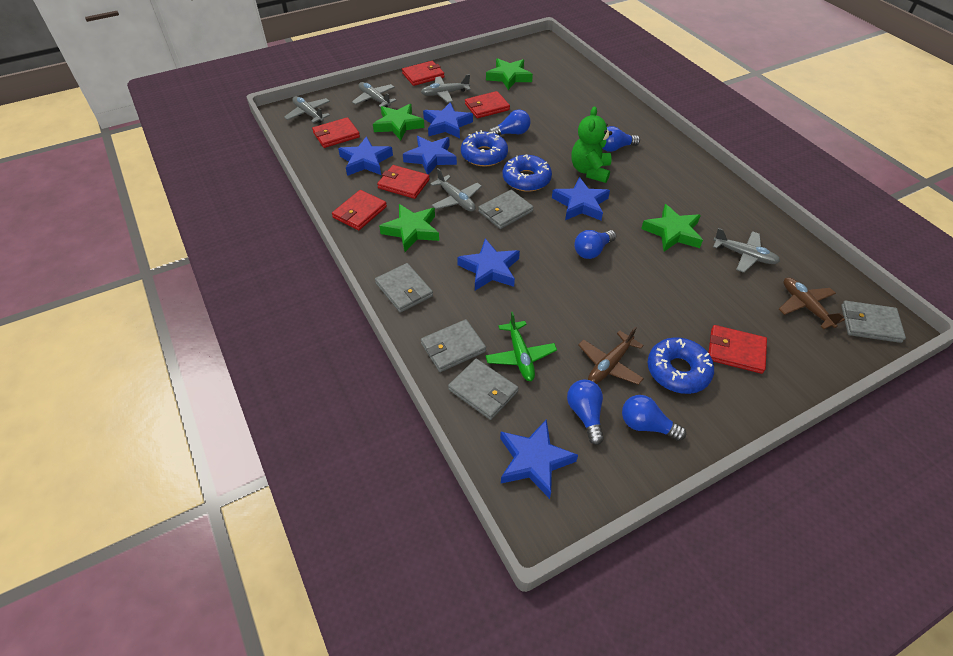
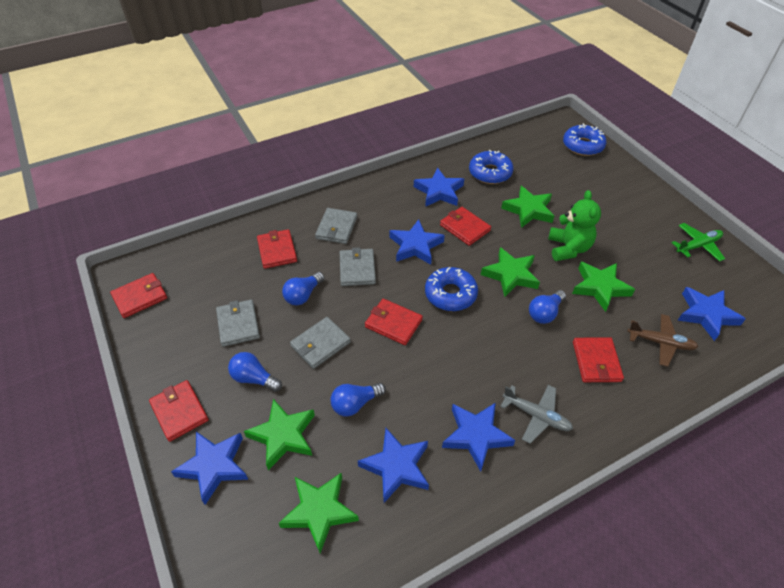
blue light bulb: [488,110,530,135] [567,380,604,445] [574,230,616,259] [602,126,640,152] [622,395,686,441] = 5 -> [228,352,282,392] [282,272,325,305] [331,383,386,416] [529,290,566,324] = 4
brown plane: [578,326,644,385] [779,277,845,329] = 2 -> [627,314,698,367] = 1
green star: [373,104,424,140] [379,204,439,252] [486,58,533,90] [641,204,703,251] = 4 -> [244,399,315,470] [279,472,359,553] [481,247,540,297] [501,186,554,228] [572,262,635,312] = 5
grey plane: [284,96,330,123] [352,82,397,108] [421,74,471,103] [430,168,482,211] [713,228,780,273] = 5 -> [500,385,573,444] = 1
grey wallet: [375,263,433,313] [421,319,486,372] [448,359,518,420] [478,190,534,229] [841,301,906,343] = 5 -> [216,299,260,347] [290,317,351,369] [315,208,357,244] [340,247,376,286] = 4

